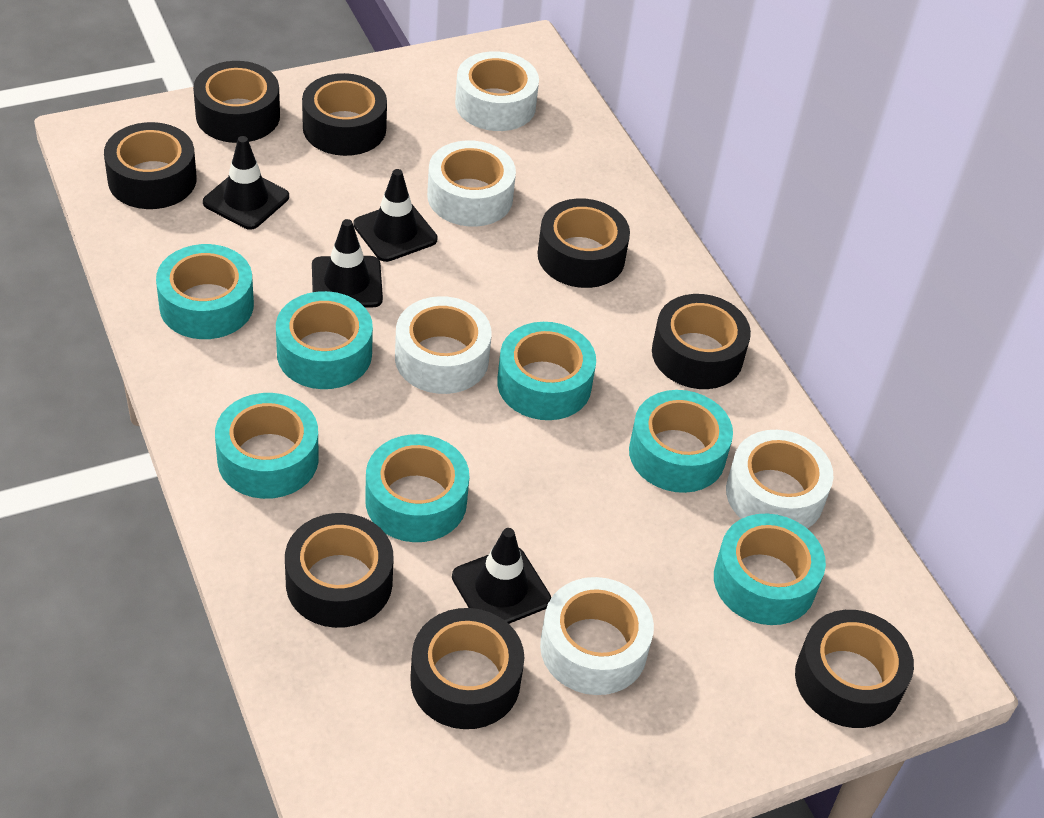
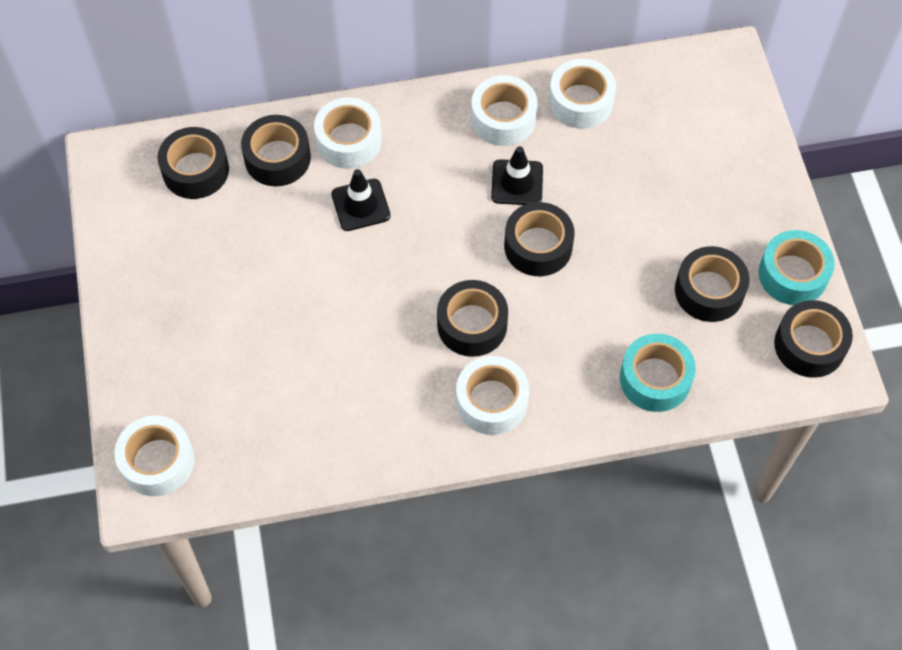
black tape: [104,122,197,209] [193,61,280,143] [285,513,394,628] [302,73,387,156] [410,608,524,729] [537,198,630,288] [652,294,751,389] [795,610,914,728] = 8 -> [157,127,229,199] [241,115,311,186] [437,280,508,357] [504,202,574,276] [675,246,750,322] [774,300,853,378] = 6
black traffic cone: [203,136,289,230] [312,219,383,308] [353,169,438,262] [452,528,551,624] = 4 -> [331,169,391,231] [491,146,543,205] = 2
turquoise tape: [156,244,254,339] [215,393,319,499] [276,291,373,389] [365,434,469,542] [497,322,596,420] [629,390,733,493] [714,514,826,625] = 7 -> [620,334,696,412] [758,230,835,305] = 2

